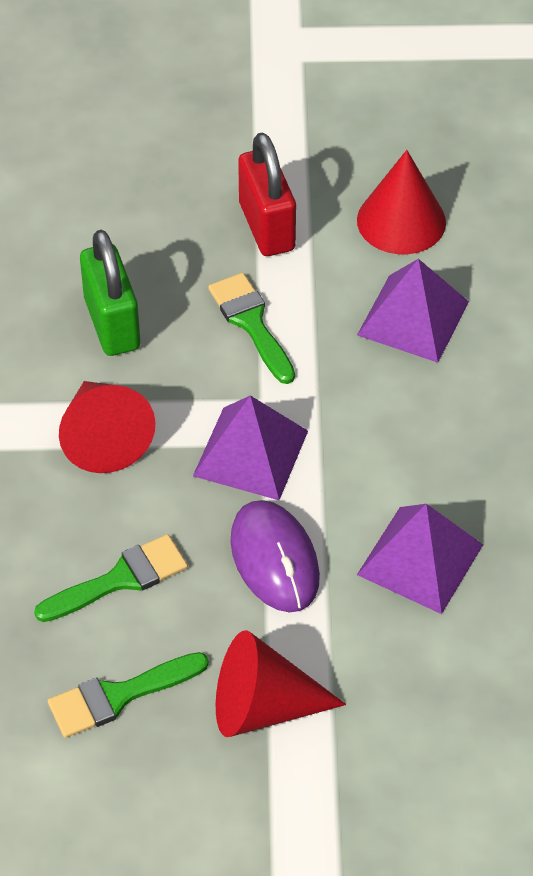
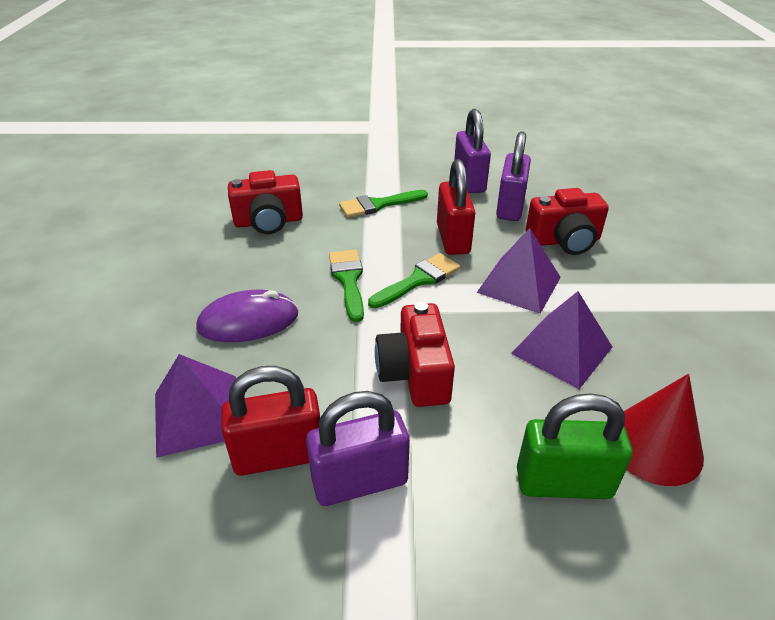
purple padlock: none = 0 -> [306,391,410,506] [454,109,491,193] [496,131,531,221] = 3
red camera: none = 0 -> [228,170,303,234] [375,301,455,407] [526,188,609,255] = 3
red cone: [59,381,156,473] [216,630,346,737] [357,150,446,254] = 3 -> [624,374,704,486] = 1
red padlock: [238,133,296,256] = 1 -> [221,366,320,476] [437,159,475,255] = 2

